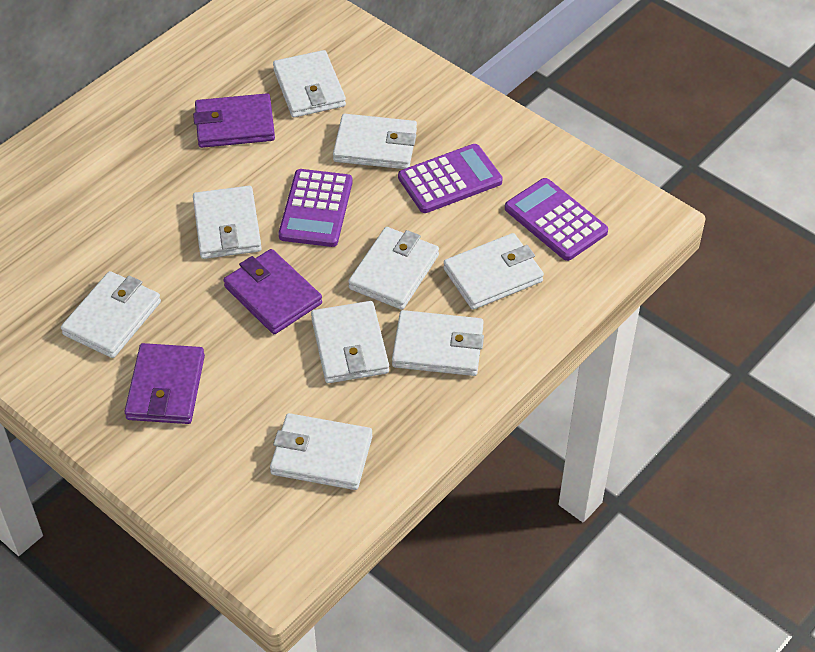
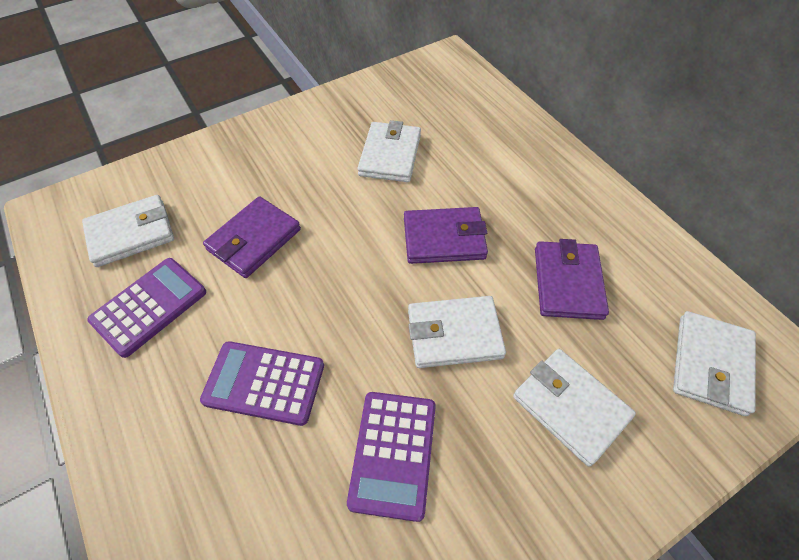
white wallet: [61,271,161,358] [193,186,262,259] [270,413,372,490] [273,50,346,117] [311,301,389,383] [333,114,417,169] [348,227,439,310] [392,310,484,376] [443,233,544,310] = 9 -> [82,195,174,267] [358,120,421,182] [408,296,506,368] [513,349,636,467] [673,311,756,416] = 5

